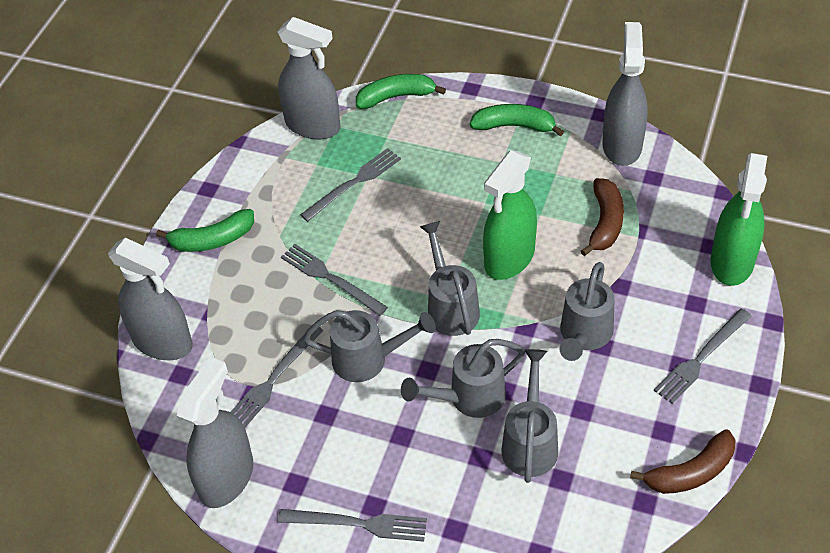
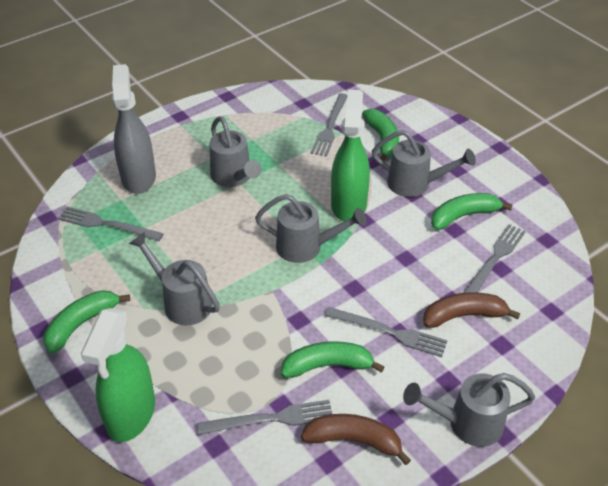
green banana: [156,209,254,252] [356,74,446,109] [470,104,564,136] = 3 -> [44,290,130,354] [281,341,384,378] [362,109,399,161] [431,193,513,230] = 4
grey spray bottle: [108,238,193,360] [177,357,253,508] [278,17,340,139] [602,22,648,166] = 4 -> [112,64,156,194] = 1

